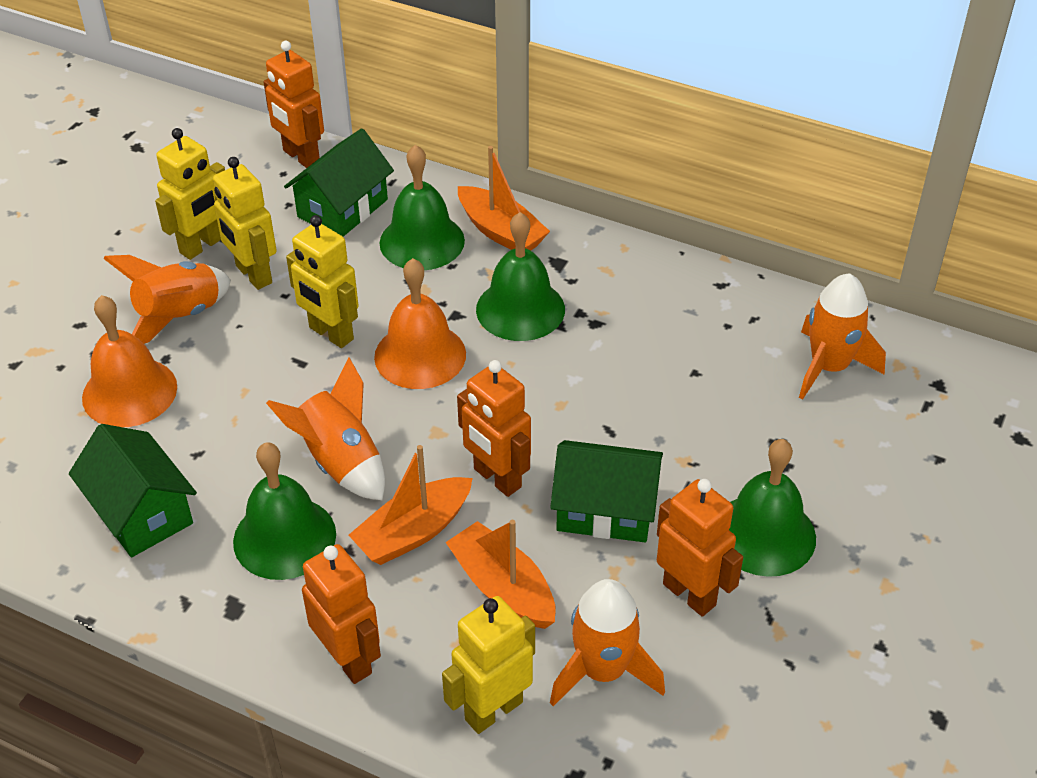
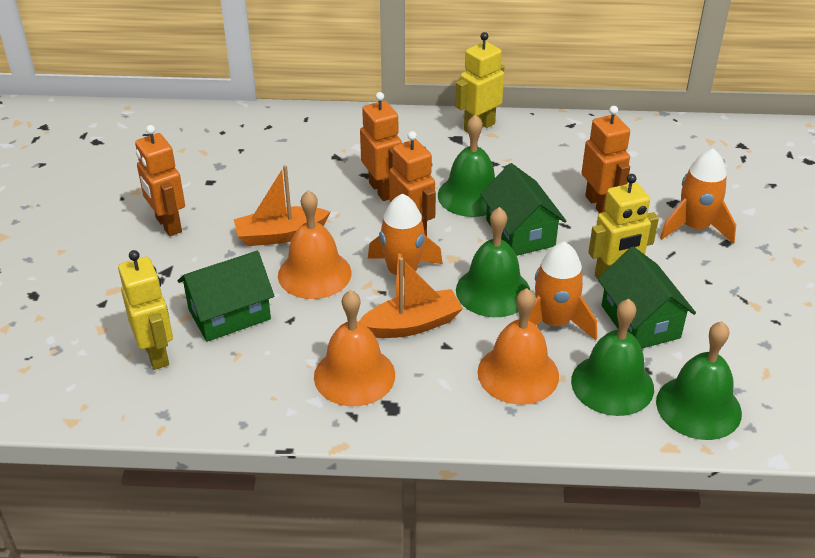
orange bell: [82,295,177,427] [374,258,466,389] = 2 -> [278,190,352,299] [314,290,395,406] [477,288,559,405] = 3
orange boat: [349,445,473,565] [445,520,556,629] [458,146,550,251] = 3 -> [234,165,330,246] [359,257,463,338] = 2
orange rocket: [103,255,231,344] [266,357,385,500] [550,579,665,706] [799,273,886,400] = 4 -> [368,194,443,298] [528,242,597,340] [660,148,736,244] = 3
yellow robot: [155,128,225,260] [213,157,277,290] [286,215,359,348] [442,596,535,734] = 4 -> [118,250,173,370] [455,32,504,133] [588,174,659,279] = 3

